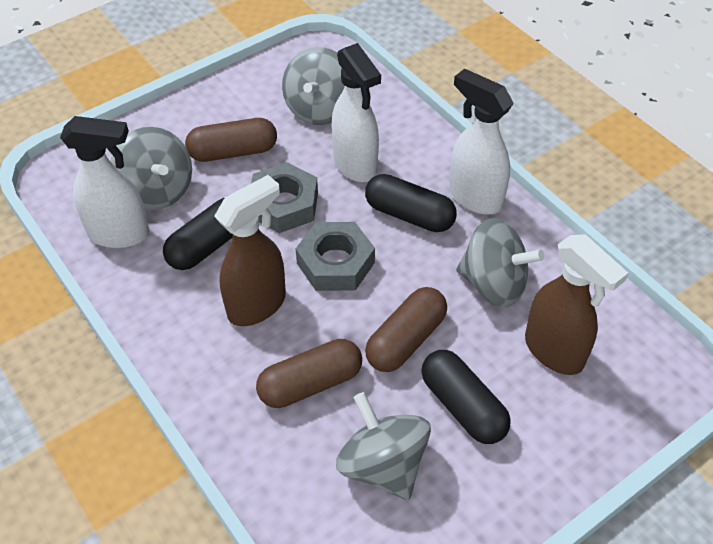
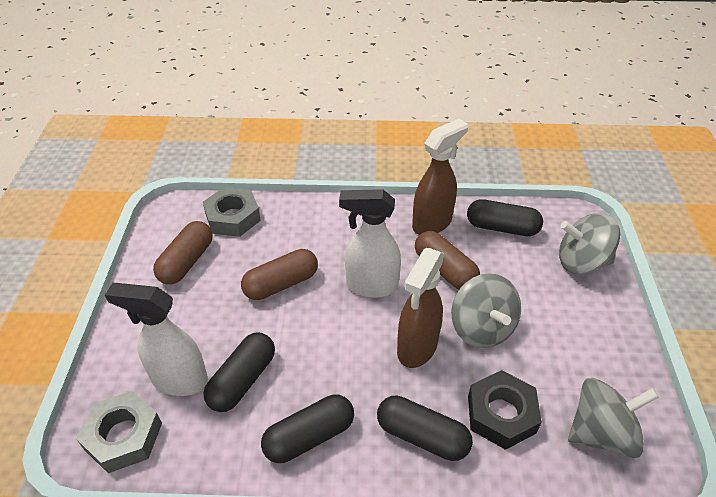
black capsule: [163,198,232,270] [365,174,457,232] [421,350,511,444] = 3 -> [203,333,275,412] [261,394,354,463] [377,396,473,461] [467,199,543,236] = 4
black nut: none = 0 -> [468,370,542,450] = 1
grey spinning top: [110,127,192,210] [282,47,345,125] [336,392,431,500] [456,218,545,307] = 4 -> [451,273,521,348] [559,213,620,274] [568,378,659,458] = 3
white spray bottle: [60,116,149,248] [331,43,381,182] [449,69,514,215] = 3 -> [105,283,208,396] [339,189,401,298] = 2

